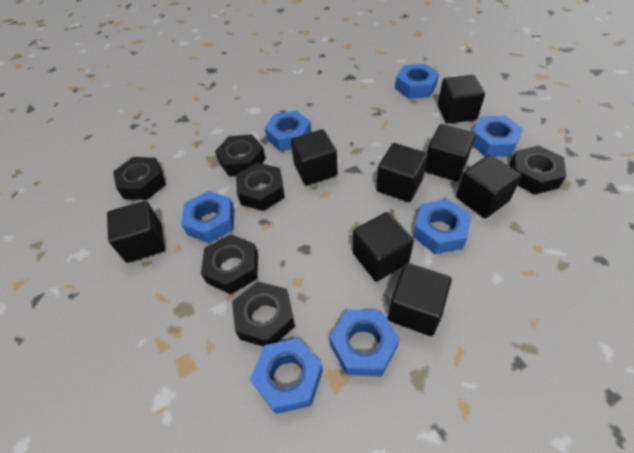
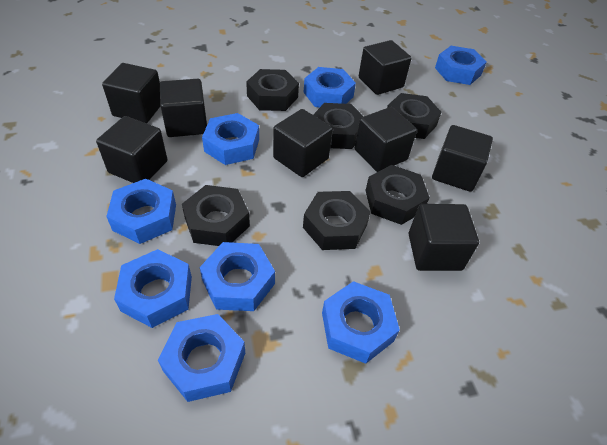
blue nut: [181,191,234,244] [250,338,323,414] [265,111,311,151] [329,309,400,376] [395,64,439,99] [413,199,472,254] [472,116,523,157] = 7 -> [106,179,176,244] [114,249,192,328] [158,314,245,402] [200,242,275,311] [202,113,259,165] [304,67,356,107] [322,281,400,364] [435,46,487,85] = 8

